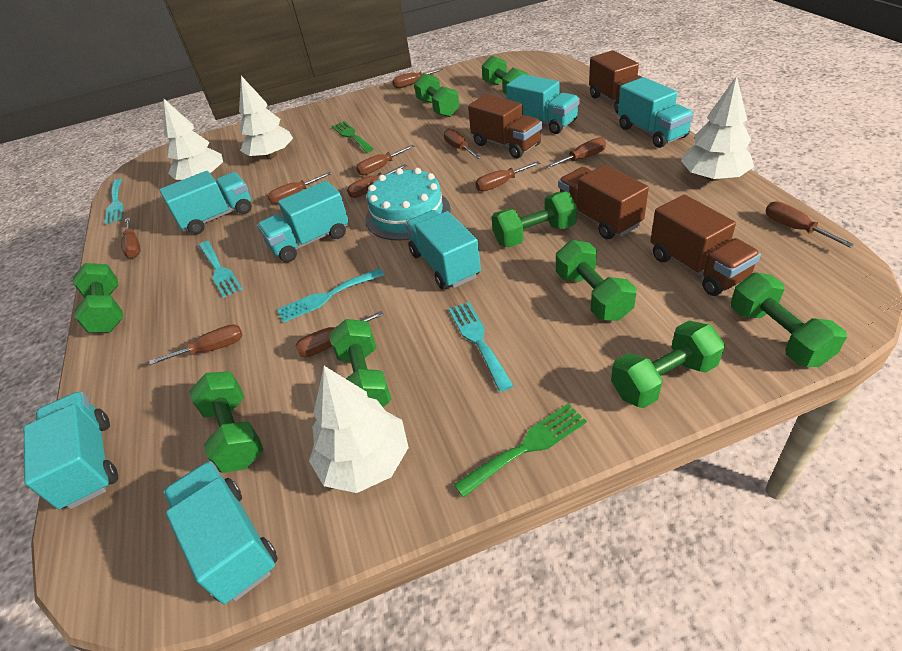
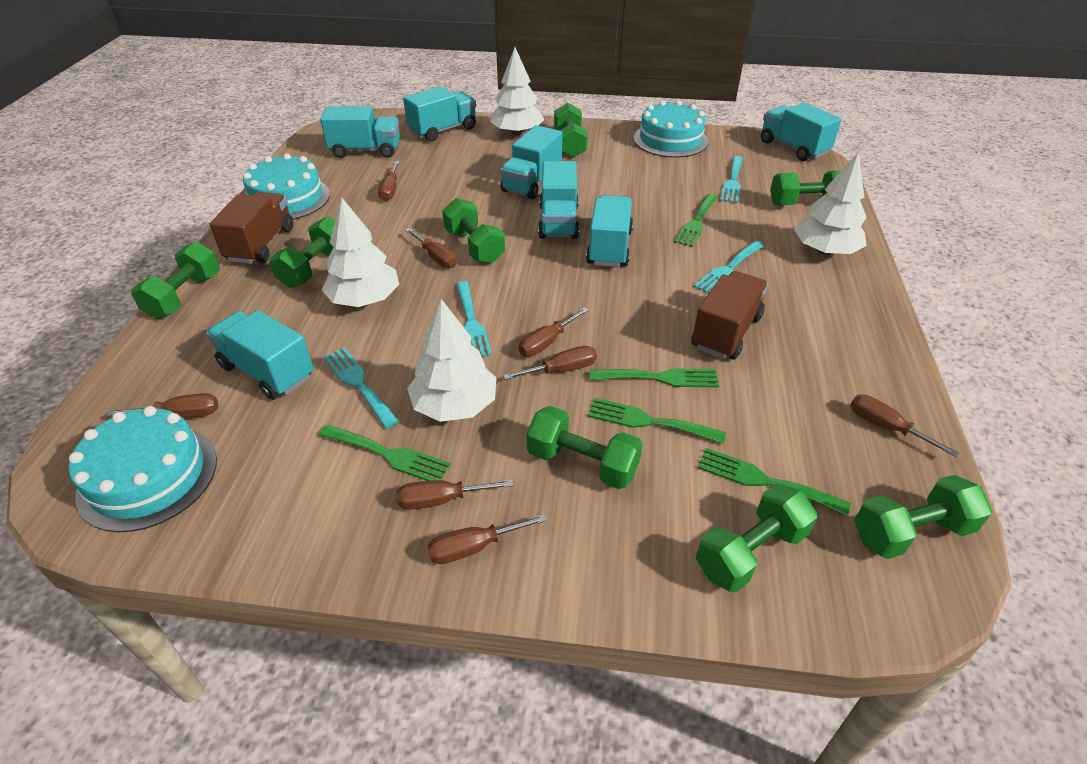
brown screwdriver: [121,218,141,258] [149,324,243,365] [268,172,331,204] [295,311,384,357] [347,164,407,198] [356,145,415,175] [393,68,443,88] [444,128,481,159] [475,161,540,192] [546,138,606,169] [765,201,854,248] = 11 -> [107,393,218,418] [378,161,399,201] [397,480,514,510] [405,228,457,268] [427,514,547,564] [503,346,597,380] [519,307,589,357] [850,394,959,457] = 8
brown truck: [468,94,542,158] [558,165,649,239] [589,50,642,114] [650,194,761,296] = 4 -> [210,192,293,264] [691,271,768,359] = 2
green dumbbell: [73,263,123,332] [189,372,264,473] [329,319,391,407] [414,73,460,117] [482,56,528,94] [492,191,577,247] [556,240,636,321] [611,321,725,408] [731,273,847,367] = 9 -> [131,242,220,319] [270,217,335,288] [442,198,505,264] [527,406,643,489] [554,103,588,158] [696,484,817,592] [770,170,841,205] [854,475,992,559] = 8
green fork: [332,121,374,153] [454,404,587,498] = 2 -> [318,424,451,481] [588,398,726,444] [590,368,719,388] [674,194,718,247] [698,448,851,516] = 5
turquoise cake: [365,168,450,241] = 1 -> [69,406,217,532] [243,153,330,220] [634,100,708,158] = 3

